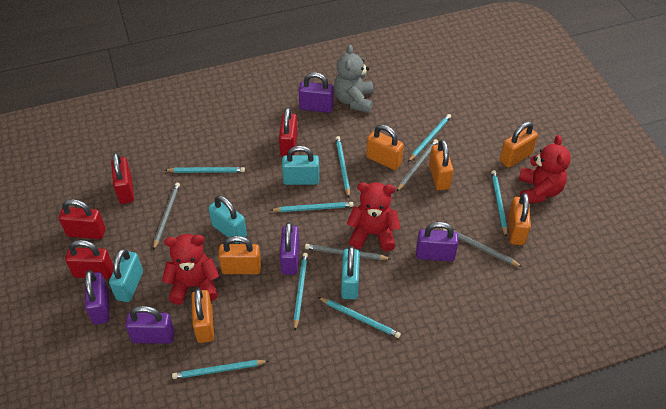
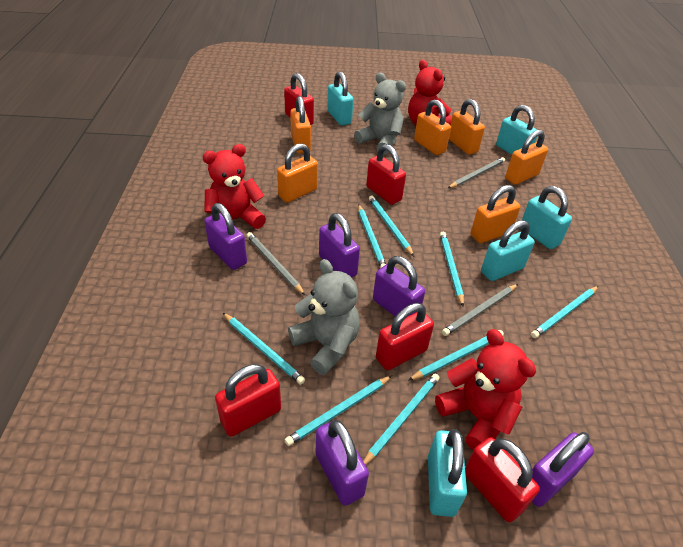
grey pencil: [153,182,180,250] [305,244,391,260] [396,139,438,192] [443,228,522,267] = 4 -> [246,232,305,295] [442,284,518,336] [448,157,505,188] = 3
grey teddy bear: [334,45,374,113] = 1 -> [288,259,360,375] [354,73,406,155] = 2
red padlock: [59,199,106,239] [65,240,113,279] [111,153,134,204] [279,108,298,157] = 4 -> [215,364,281,437] [284,73,314,125] [366,144,406,205] [376,303,434,370] [465,437,540,522] = 5
turquoise padlock: [109,249,143,302] [208,195,247,244] [282,146,319,185] [341,246,360,299] = 4 -> [327,72,354,126] [428,429,467,517] [481,220,535,281] [496,105,537,155] [521,186,572,249] = 5

